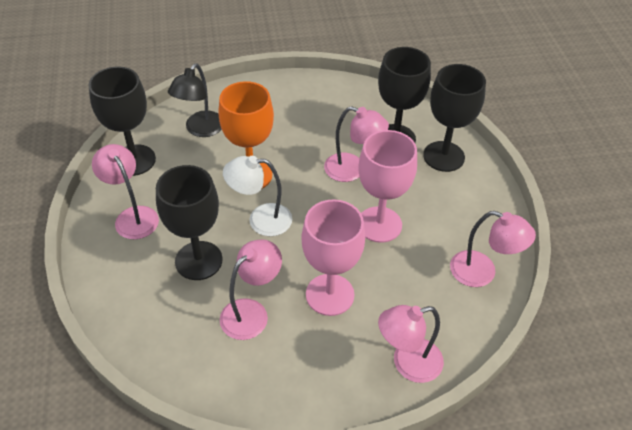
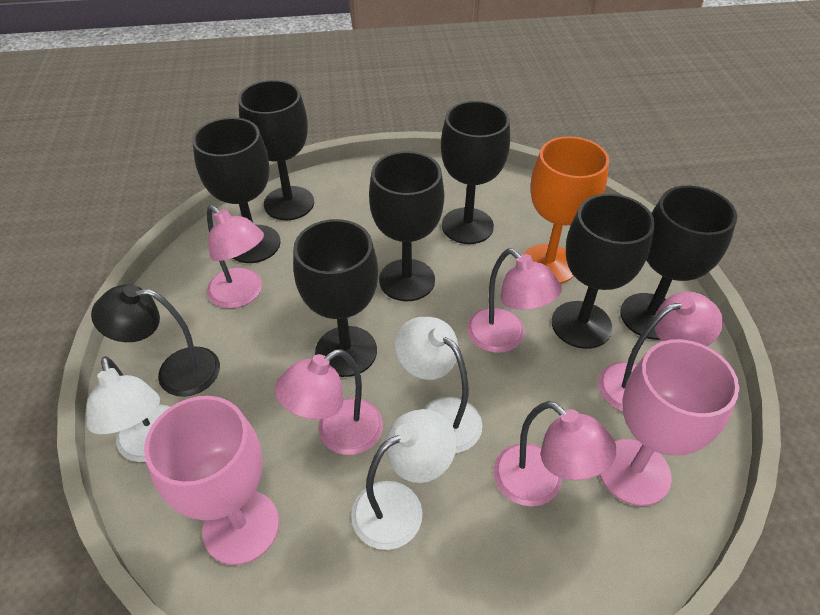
black goblet: [89,66,156,176] [156,165,223,280] [378,47,431,143] [423,64,486,172] = 4 -> [192,117,281,263] [238,80,314,220] [293,219,378,377] [369,151,444,301] [441,101,510,244] [552,194,655,349] [620,186,737,340] = 7
white lamp: [223,156,292,236] = 1 -> [86,356,170,462] [351,409,457,550] [395,317,482,453] = 3

